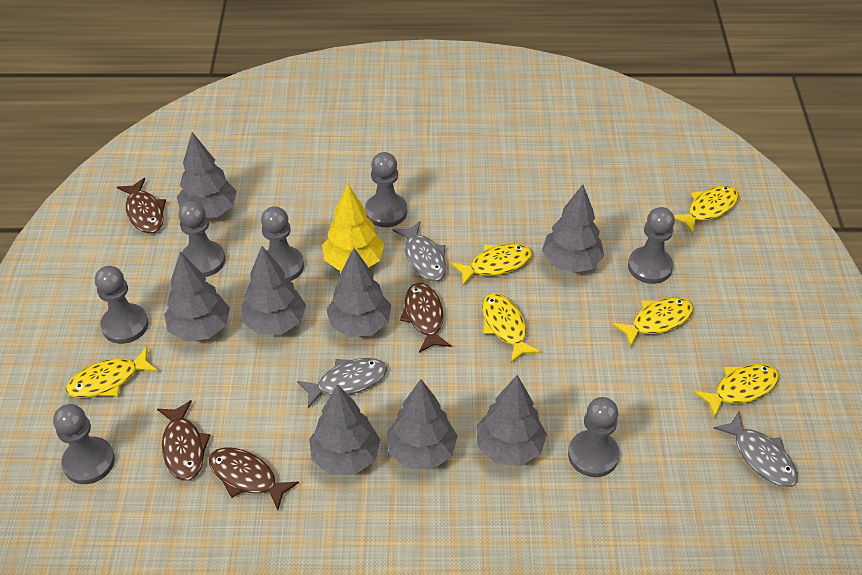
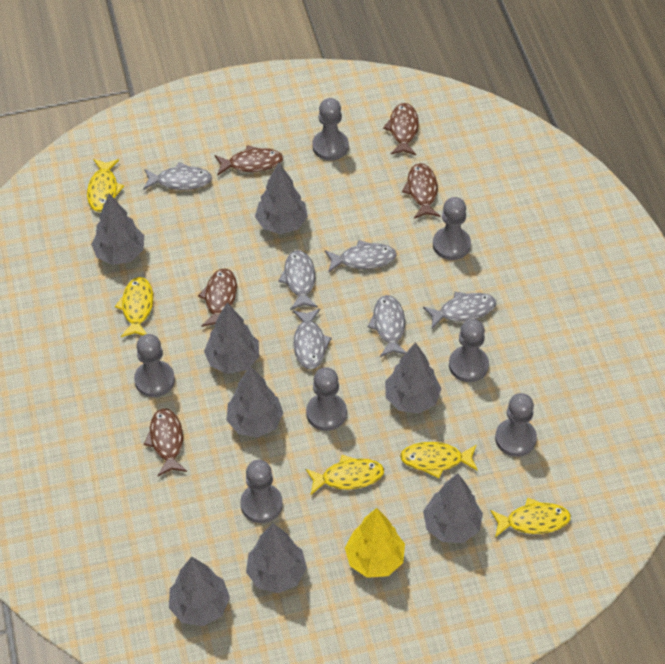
brown fish: [117,178,166,234] [157,400,210,481] [209,447,299,510] [400,283,451,353] = 4 -> [144,408,187,476] [198,268,237,327] [215,145,283,176] [383,103,419,155] [402,163,440,219] = 5
grey fish: [297,358,387,408] [393,221,446,281] [713,411,798,487] = 3 -> [143,162,212,190] [278,250,318,310] [293,308,332,370] [325,240,397,273] [367,295,406,357] [423,292,496,329] = 6
yellow fish: [66,347,158,398] [451,244,532,286] [482,293,541,363] [612,298,694,348] [674,186,739,234] [694,364,779,418] = 6 -> [87,159,124,212] [115,277,153,337] [306,455,384,495] [400,442,478,478] [490,498,571,537] = 5

